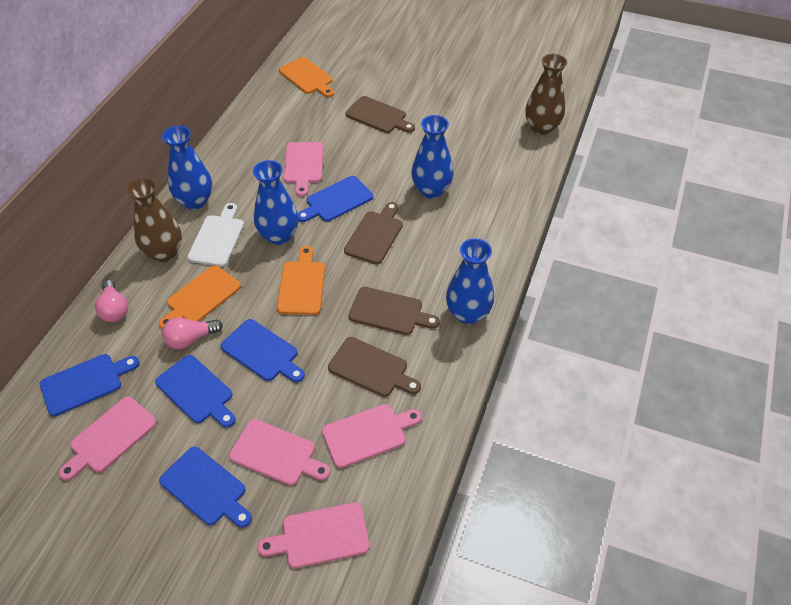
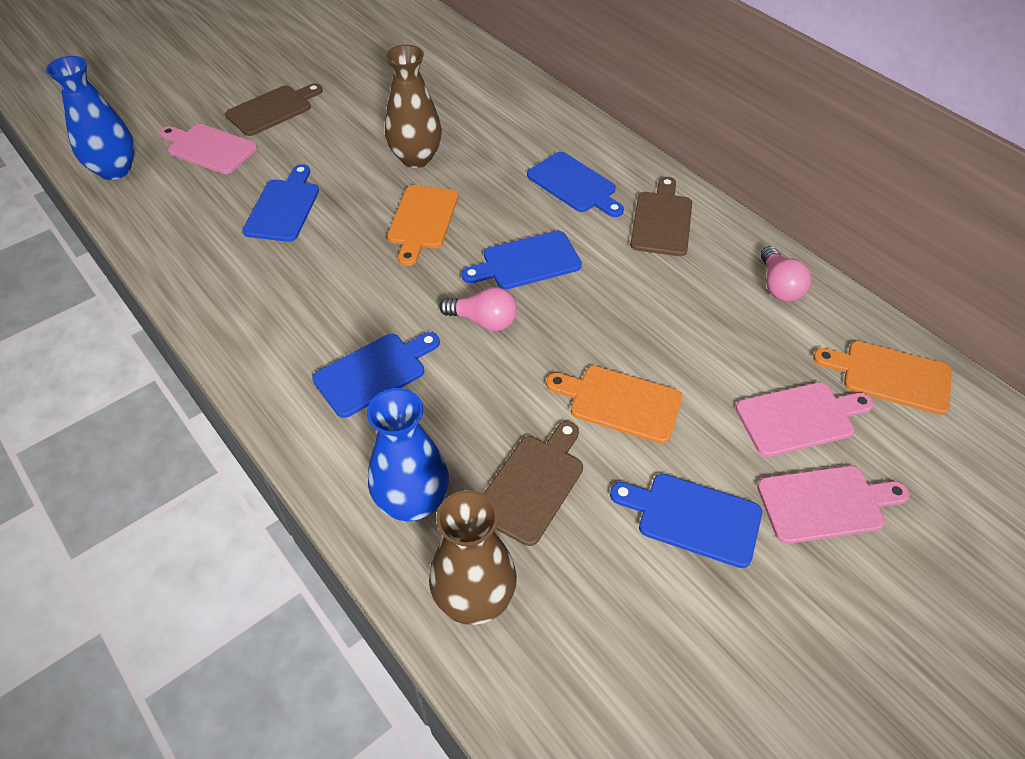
blue vase: [162,126,212,210] [253,160,299,245] [411,115,454,199] [446,238,494,324] = 4 -> [46,56,135,180] [367,388,449,521] = 2
brown cutting board: [328,337,421,397] [344,202,403,264] [345,96,415,133] [348,287,440,335] = 4 -> [225,83,323,136] [484,421,583,546] [630,177,692,256] = 3
pink cutting board: [59,397,157,480] [229,419,330,486] [257,502,370,568] [284,142,323,197] [322,404,422,468] = 5 -> [160,124,257,174] [736,382,874,457] [757,466,910,544] = 3
white cutting board: [187,203,244,267] = 1 -> none = 0

